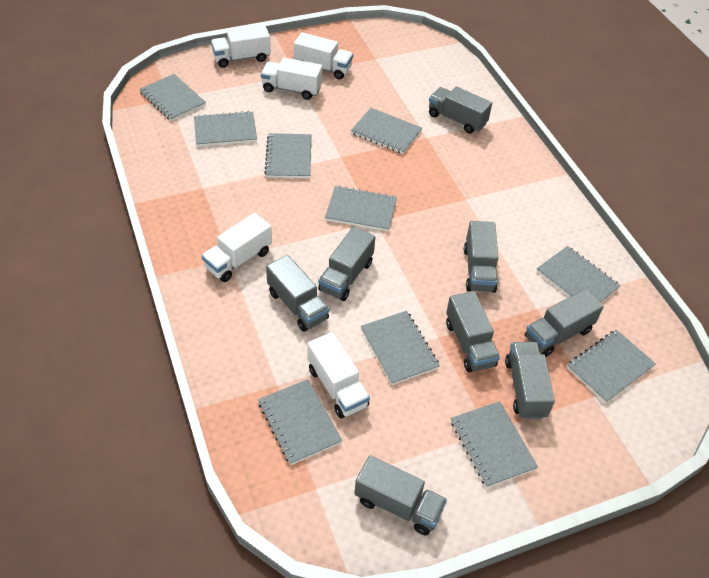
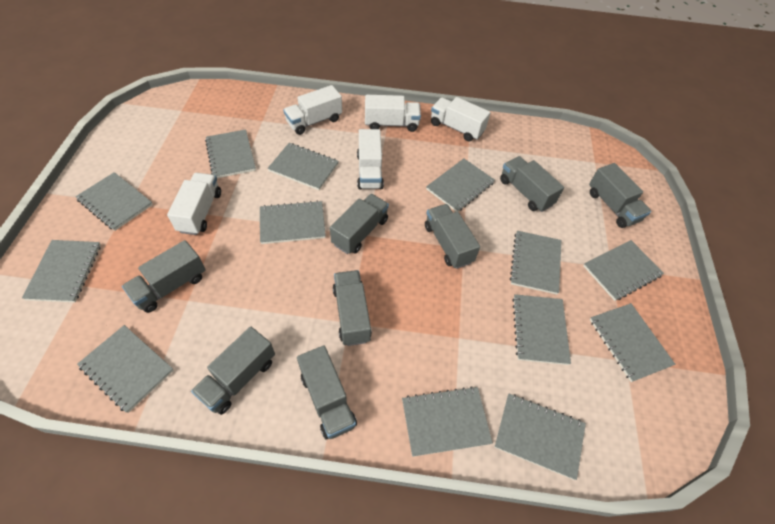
grey notebook: [140,74,206,121] [194,111,257,147] [258,379,343,465] [264,133,311,178] [325,186,397,231] [351,108,422,154] [361,311,440,385] [451,401,538,488] [537,246,621,303] [567,330,656,403] = 10 -> [22,240,101,302] [75,172,153,231] [77,325,174,413] [205,130,256,178] [260,201,326,244] [267,143,339,190] [402,386,493,457] [426,159,495,212] [495,394,586,480] [510,231,561,294] [512,294,571,365] [584,240,664,301] [590,303,675,382] = 13

